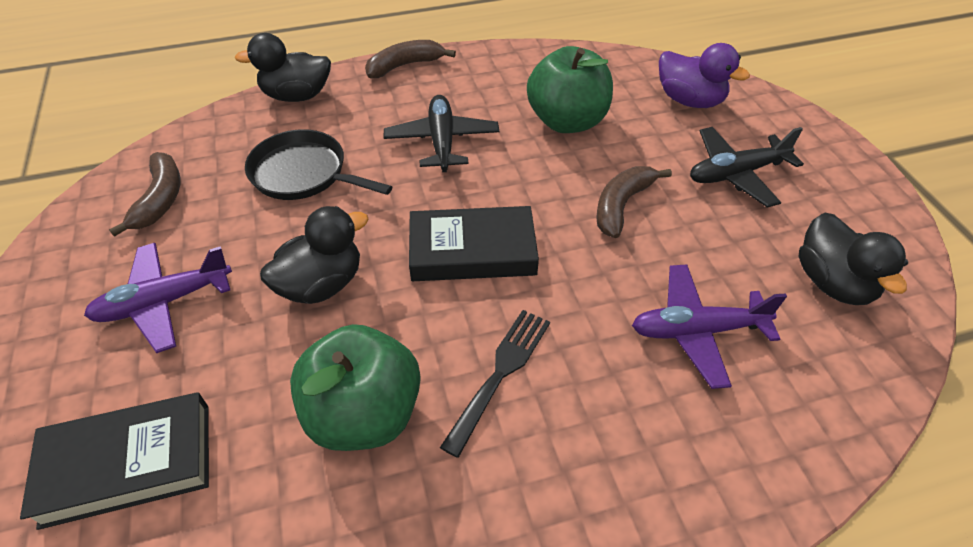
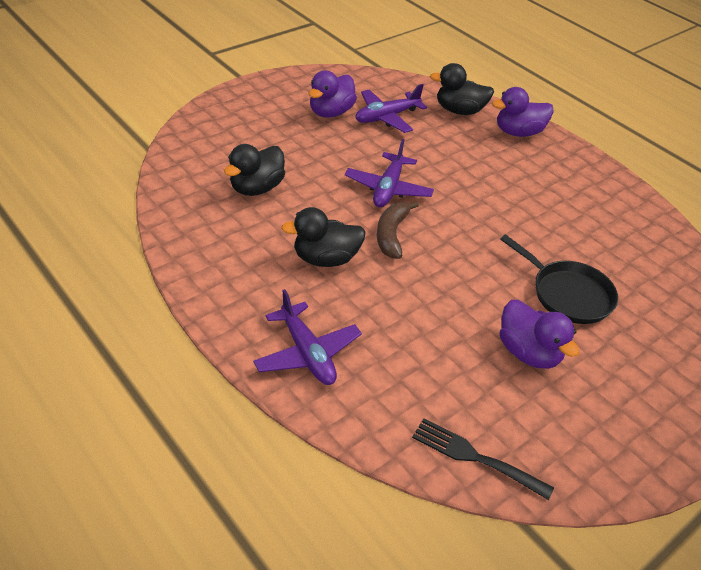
black book: [20,392,209,530] [409,206,539,281] = 2 -> none = 0
black plane: [384,95,499,172] [690,127,804,208] = 2 -> none = 0
brown banana: [109,152,181,237] [365,40,456,78] [596,166,672,238] = 3 -> [377,201,419,259] = 1
green apple: [290,324,421,451] [527,46,613,133] = 2 -> none = 0
purple duck: [659,43,750,108] = 1 -> [309,70,357,118] [492,87,554,137] [500,300,580,369] = 3
purple plane: [84,243,232,353] [632,264,787,389] = 2 -> [253,289,362,385] [345,139,434,207] [355,84,427,133] = 3

